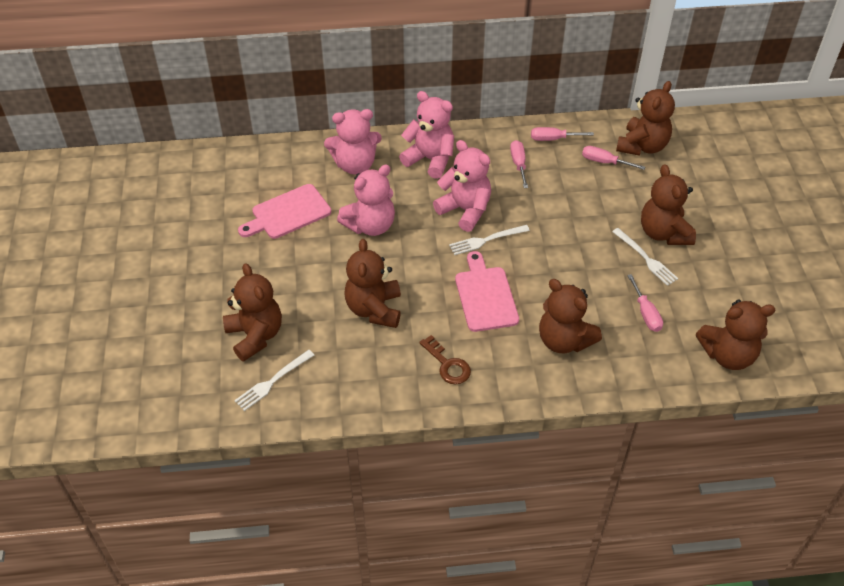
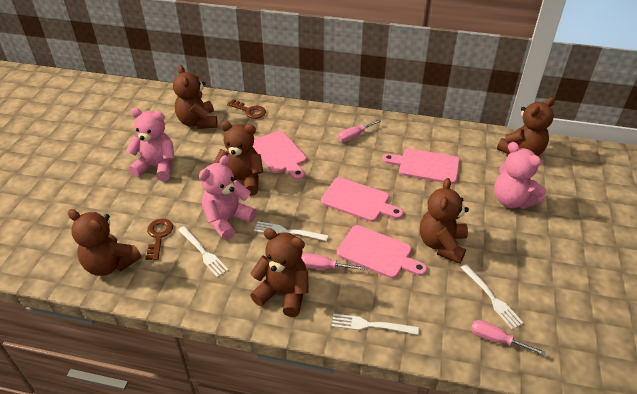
brown key: [419,335,471,384] = 1 -> [145,219,173,260] [227,99,266,119] = 2
pink cutting board: [238,184,331,239] [455,251,519,332] = 2 -> [253,131,307,180] [321,177,404,222] [337,225,427,279] [382,148,460,184] = 4
pink screwdriver: [510,140,528,188] [531,127,594,141] [582,146,645,170] [627,274,663,332] = 4 -> [301,253,365,271] [338,119,381,142] [471,320,546,356] = 3
pink teddy bear: [324,109,382,175] [337,165,395,236] [399,91,454,179] [433,140,491,232] = 4 -> [126,108,174,181] [199,155,256,240] [494,142,546,209] = 3
white fork: [234,350,314,411] [449,225,530,255] [612,228,678,286] = 3 -> [178,226,229,277] [254,221,329,241] [331,313,419,335] [461,264,523,329] = 4

